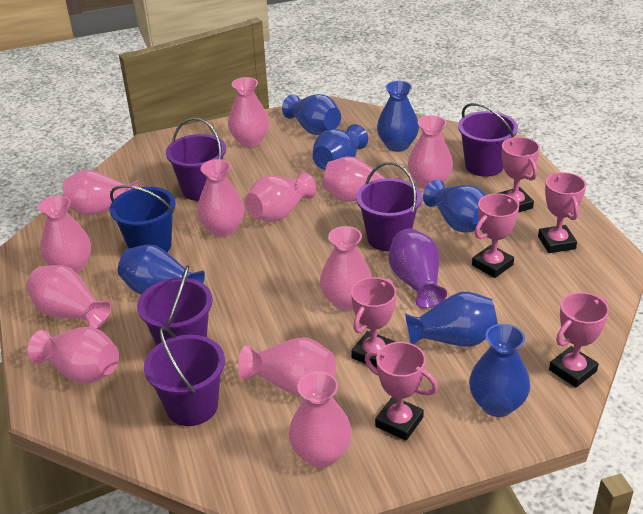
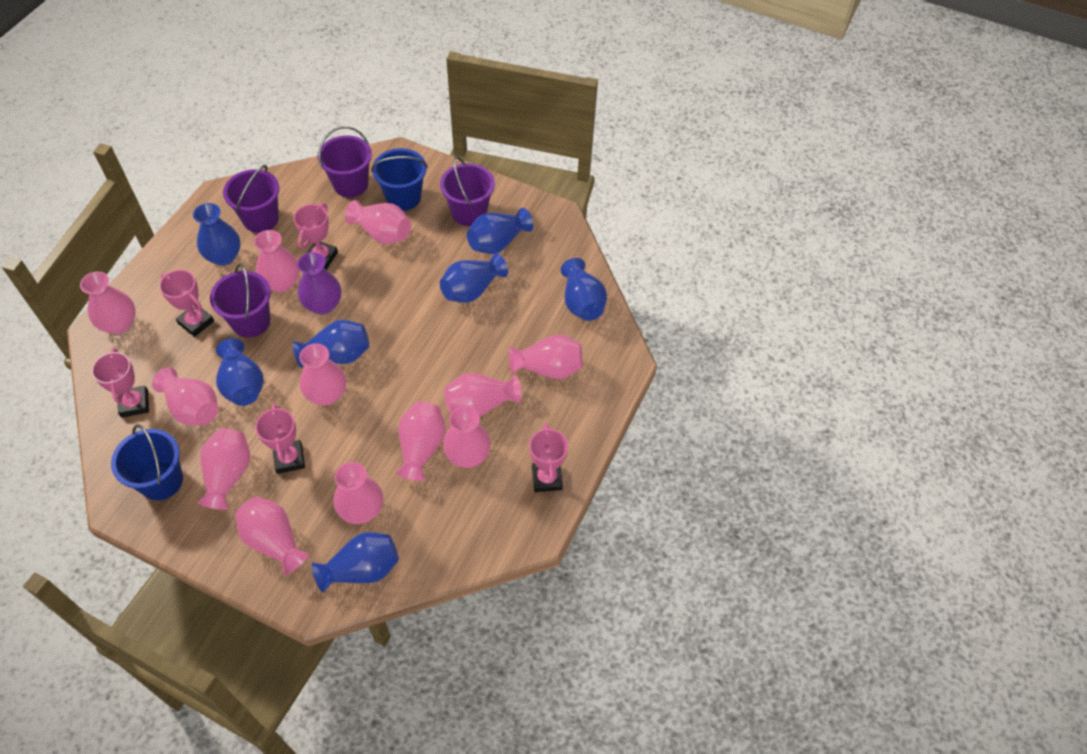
blue bucket: [110,185,176,252] = 1 -> [111,424,183,500] [371,148,428,211] = 2
pink trophy: [351,277,396,368] [365,342,438,440] [472,193,519,278] [499,137,540,213] [538,172,586,253] [549,292,609,388] = 6 -> [92,348,149,418] [159,270,214,337] [255,404,305,474] [294,203,338,270] [529,423,568,492] = 5
purple bucket: [137,265,213,346] [144,326,225,426] [166,117,226,201] [356,162,422,251] [458,103,518,177] = 5 -> [210,263,271,338] [223,165,279,233] [318,126,372,197] [440,156,495,226] = 4

